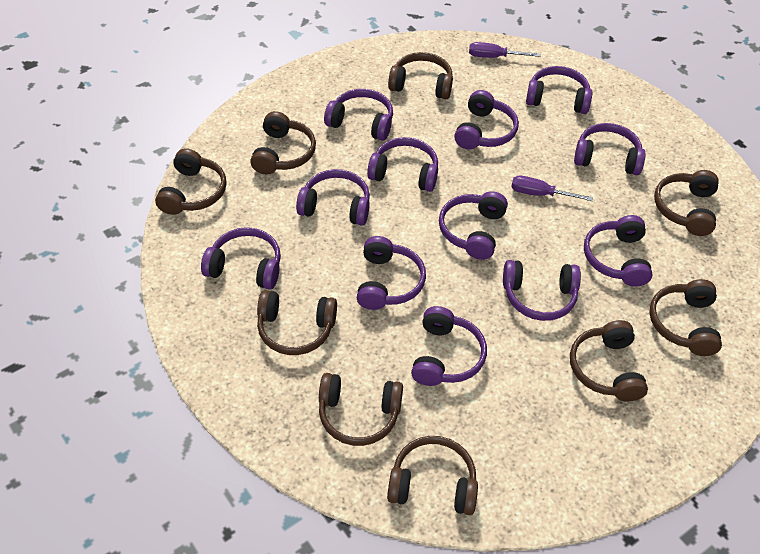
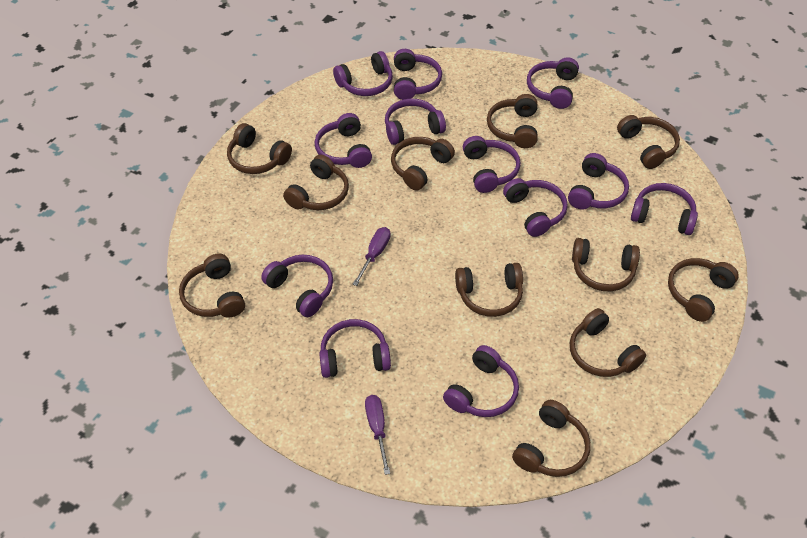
brown headphones: [155,148,227,215] [250,111,316,174] [257,290,337,355] [319,373,403,446] [387,436,478,515] [388,52,453,99] [570,320,648,402] [649,279,722,356] [654,170,719,236] = 9 -> [179,254,245,318] [227,123,292,174] [283,155,349,210] [391,137,455,190] [455,263,523,317] [487,94,538,148] [512,400,591,477] [570,308,646,377] [572,238,640,291] [617,115,680,169] [668,258,739,322] = 11

